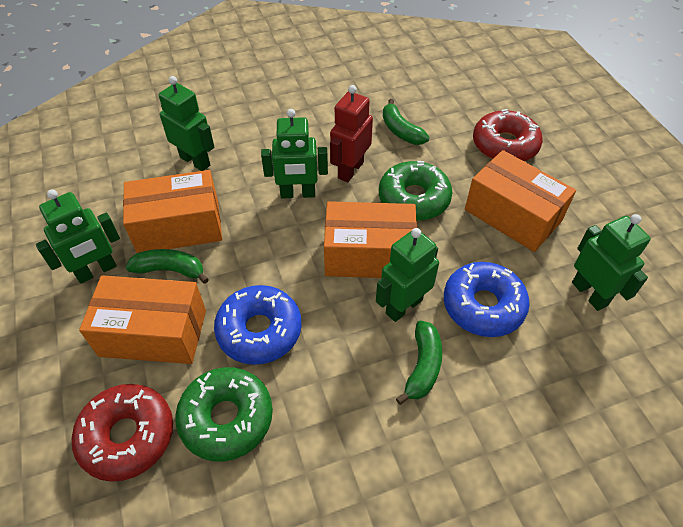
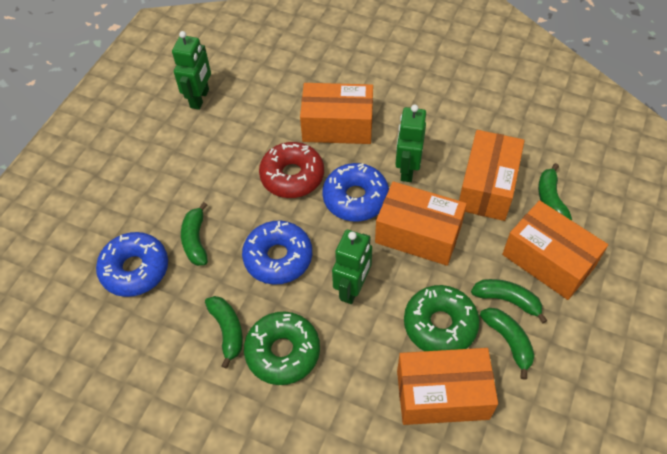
blue donut: [214,285,302,365] [444,262,530,337] = 2 -> [96,232,168,297] [242,221,312,285] [322,163,389,221] = 3
green banana: [126,249,209,284] [383,99,430,145] [396,321,442,405] = 3 -> [181,202,208,266] [205,296,243,369] [471,279,547,323] [480,308,535,380] [538,163,572,221] = 5
green robot: [36,189,120,284] [159,76,214,171] [261,109,328,198] [376,228,439,322] [572,214,651,311] = 5 -> [172,31,211,110] [332,230,372,304] [395,105,426,182] = 3
orange box: [79,275,206,364] [123,170,222,253] [324,201,417,278] [465,150,576,252] = 4 -> [300,83,373,144] [375,181,467,266] [397,348,498,425] [459,130,525,221] [502,200,608,300] = 5
red donut: [72,384,173,482] [473,109,543,161] = 2 -> [259,142,324,198] = 1
red robot: [330,85,373,182] = 1 -> none = 0

